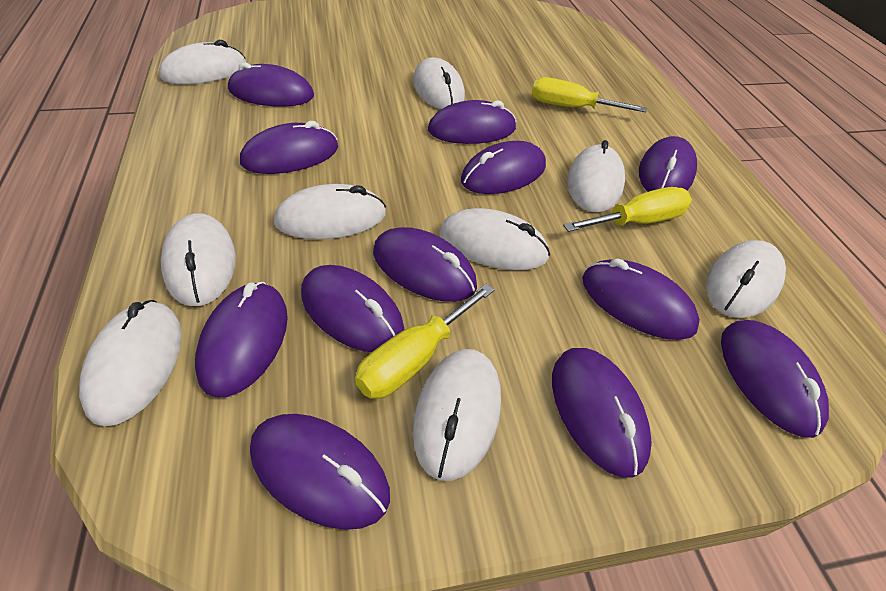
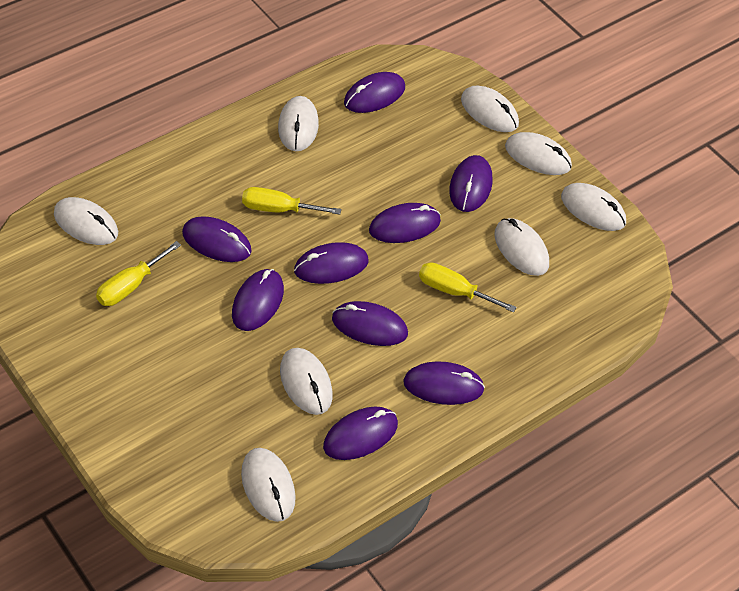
purple mouse: [195,282,288,398] [228,62,314,107] [240,121,338,174] [250,414,390,530] [301,265,405,352] [373,227,477,302] [428,100,517,144] [461,141,546,194] [552,348,652,478] [582,259,700,340] [639,136,697,192] [721,320,829,438] = 12 -> [182,216,252,262] [232,269,284,331] [294,242,369,284] [323,407,398,460] [332,301,408,346] [344,72,405,113] [369,203,441,243] [403,361,485,405] [449,155,493,212] = 9
white mouse: [79,300,182,427] [159,40,246,84] [161,213,236,306] [274,184,386,239] [413,57,465,109] [413,349,501,481] [440,208,550,270] [567,140,625,212] [706,240,786,318] = 9 -> [54,197,118,245] [241,448,296,522] [278,96,319,151] [280,348,333,415] [461,86,519,132] [494,218,549,276] [505,132,572,175] [561,183,626,231] = 8

